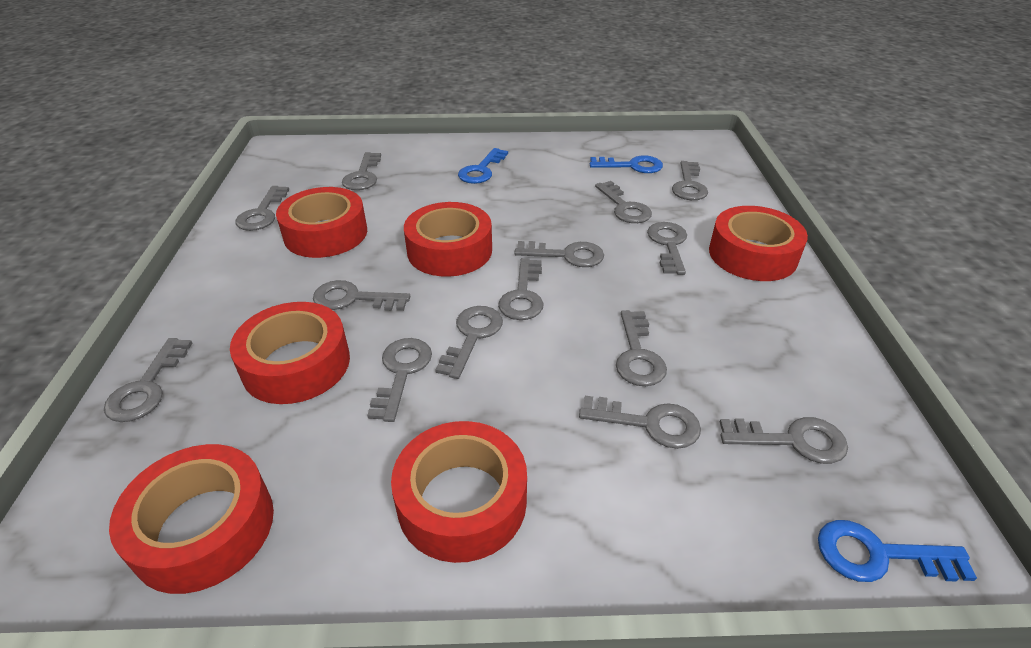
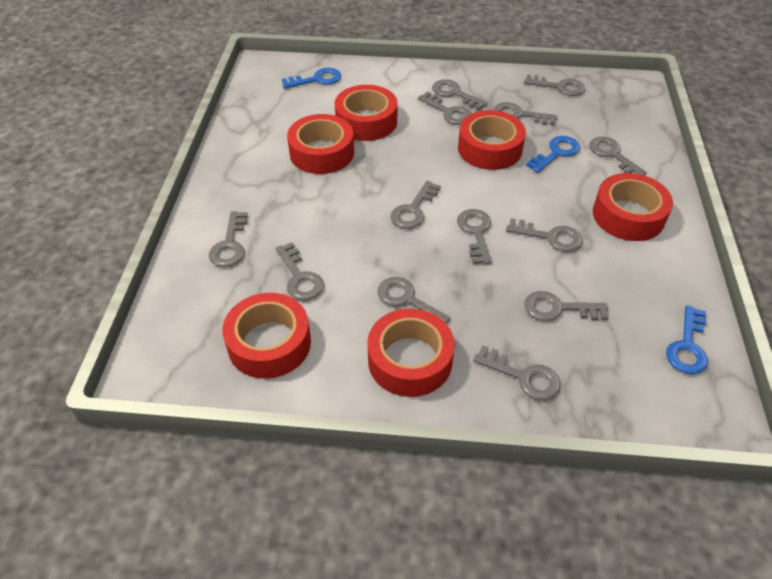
grey key: [104,338,192,422] [236,186,289,231] [313,280,410,311] [342,152,381,190] [367,338,432,422] [435,306,503,379] [498,258,543,320] [514,241,604,267] [579,396,701,449] [595,181,652,223] [616,310,667,386] [647,222,687,275] [672,161,708,200] [720,417,848,464] = 14 -> [209,211,248,267] [275,242,324,300] [377,277,450,323] [391,181,441,229] [418,92,472,125] [432,79,488,110] [457,209,492,264] [473,345,561,400] [493,102,557,125] [506,218,583,252] [524,74,585,96] [524,291,608,321] [589,137,647,175] = 13

